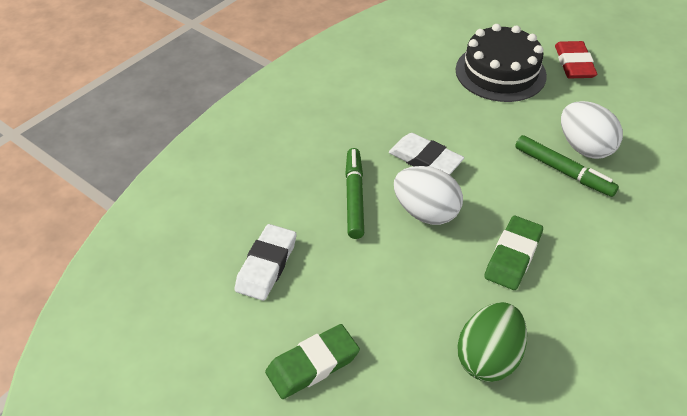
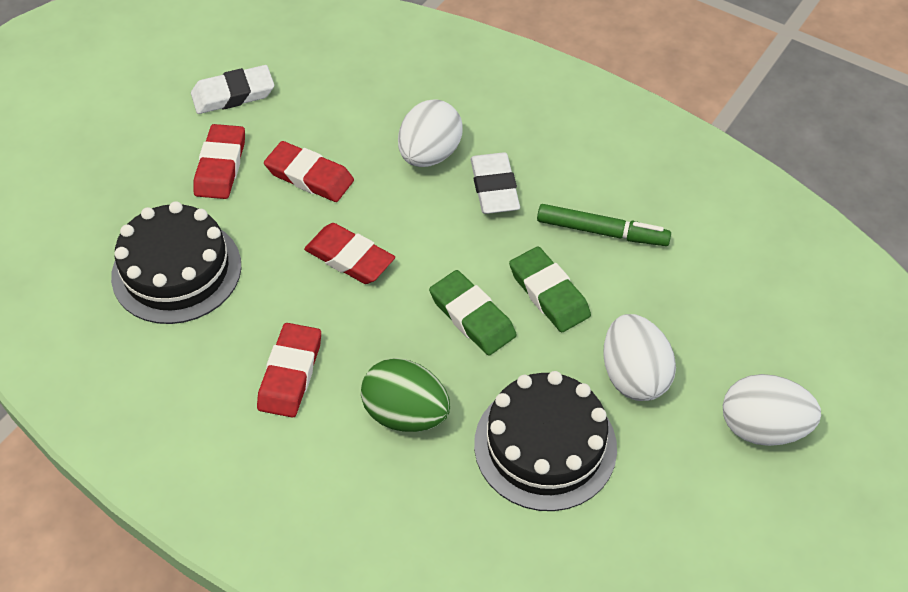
black cake: [455,24,547,102] = 1 -> [111,201,241,324] [474,371,617,511] = 2
green marker: [345,148,364,239] [515,135,619,197] = 2 -> [537,204,671,246] = 1
red eraser: [555,41,597,78] = 1 -> [194,124,245,199] [257,323,321,418] [264,141,354,202] [304,223,395,284] = 4
white egg: [394,166,463,225] [561,101,623,159] = 2 -> [398,100,463,167] [603,314,676,401] [723,374,821,446] = 3

